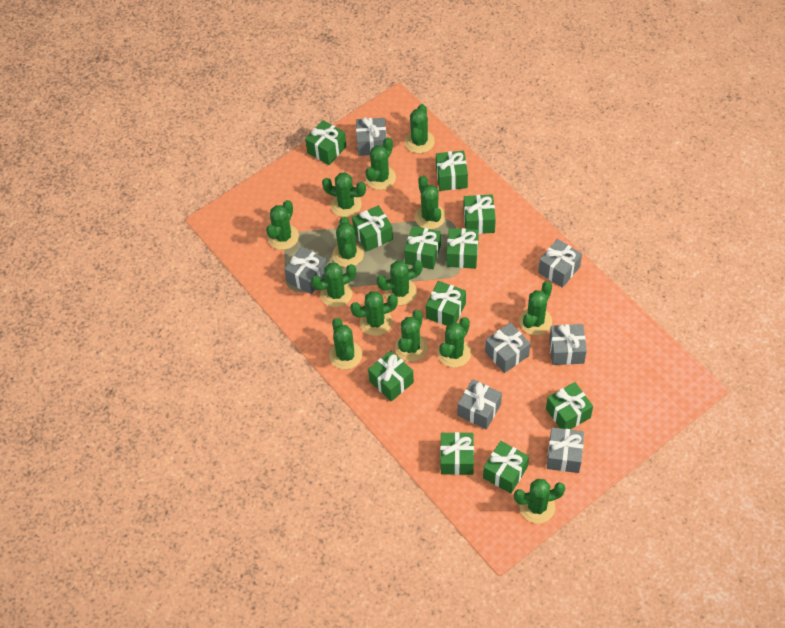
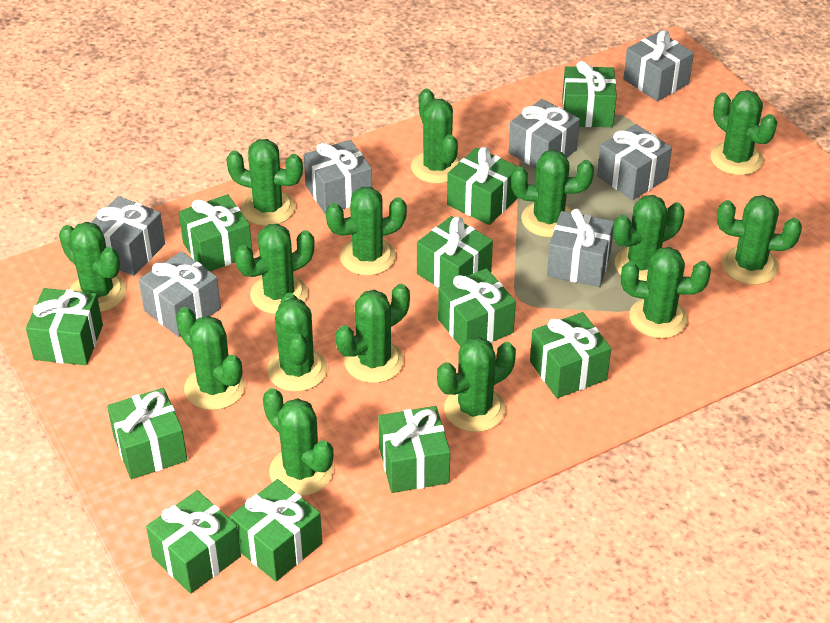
green cactus: [266,200,299,250] [311,263,356,307] [322,172,366,217] [329,318,362,369] [332,217,364,267] [350,291,398,336] [365,137,396,190] [376,260,423,305] [395,310,428,361] [405,104,435,153] [415,176,446,229] [438,317,471,368] [514,479,565,523] [519,281,552,335] = 14 -> [59,222,127,312] [176,307,245,410] [226,139,303,226] [235,224,315,314] [263,388,333,496] [267,293,327,392] [326,187,407,276] [335,284,410,383] [411,89,461,184] [437,337,516,432] [511,150,594,237] [613,195,685,281] [621,247,711,338] [710,90,777,175] [717,195,802,285] = 15

